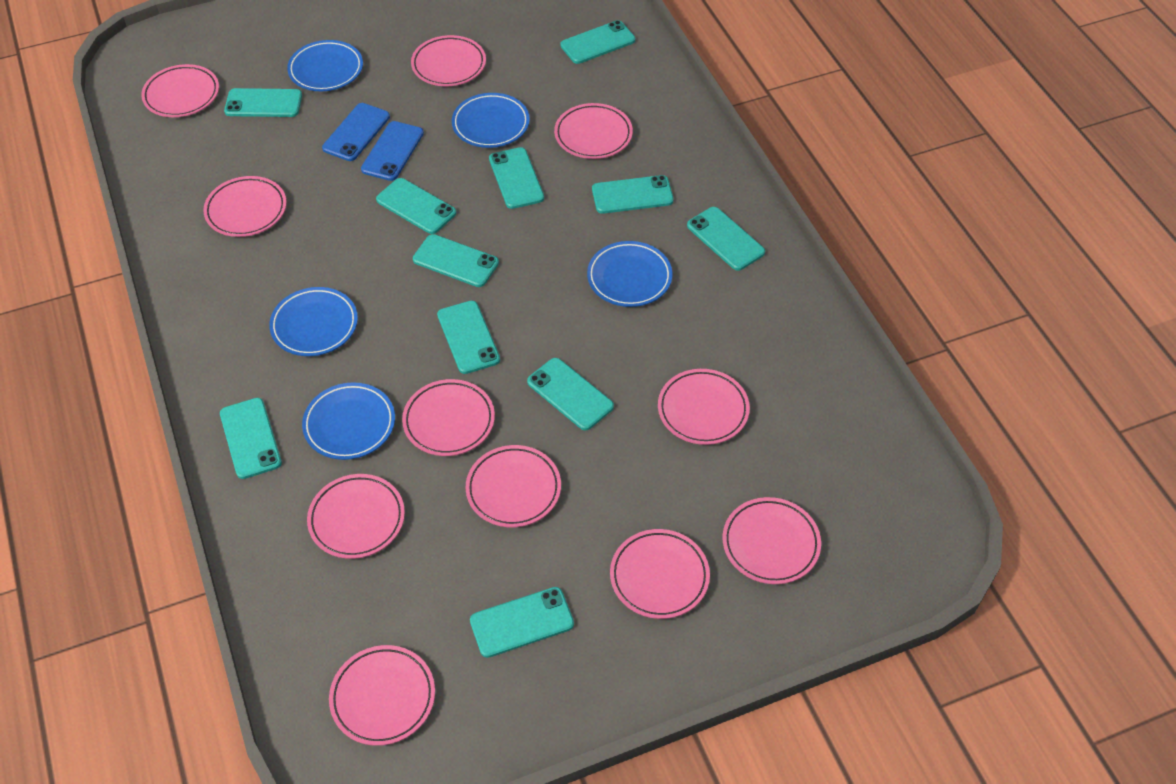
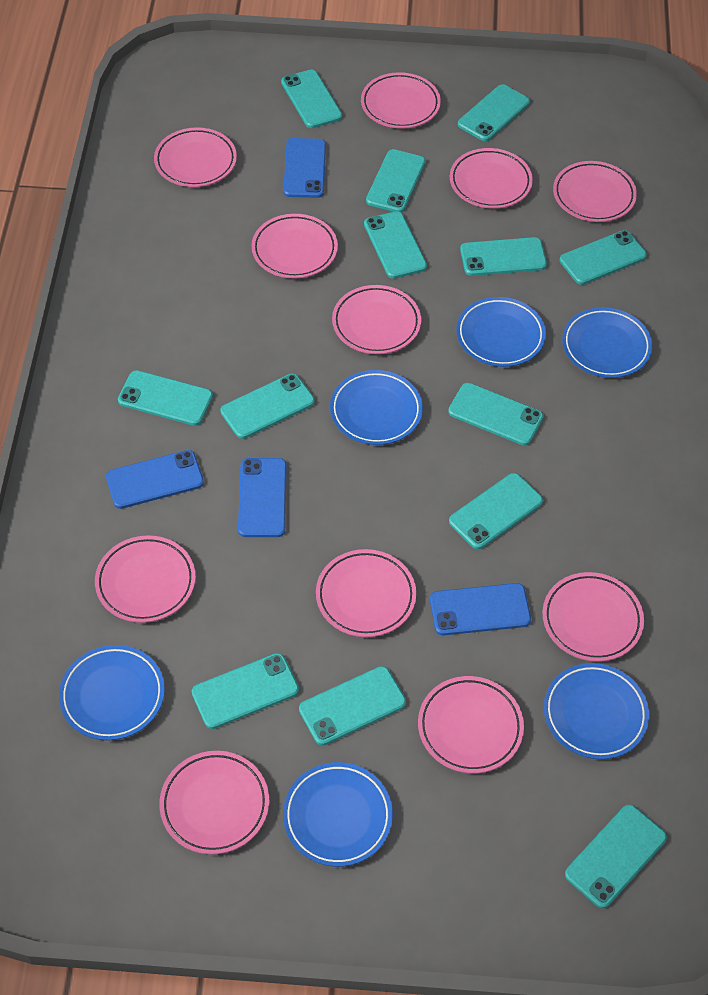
blue phone: [322,103,390,161] [361,121,424,181] = 2 -> [106,450,204,509] [238,458,287,537] [283,138,326,198] [430,583,531,635] = 4
blue plate: [269,287,358,356] [287,40,363,91] [302,382,395,460] [452,93,530,148] [587,241,673,307] = 5 -> [59,645,165,740] [283,762,393,867] [330,370,423,445] [456,297,546,367] [544,663,649,760] [562,307,652,378] = 6
turquoise phone: [220,398,282,479] [224,88,302,117] [376,178,456,234] [413,234,499,287] [437,301,500,374] [470,587,574,658] [489,147,544,209] [527,358,614,430] [560,20,635,64] [592,175,674,214] [687,207,765,271] = 11 -> [118,370,213,426] [192,653,299,729] [220,374,315,439] [281,69,342,128] [299,666,406,745] [364,211,427,279] [366,149,426,212] [448,383,543,445] [449,473,543,549] [458,84,530,141] [460,237,547,276] [559,230,647,285] [565,805,667,908] = 13

